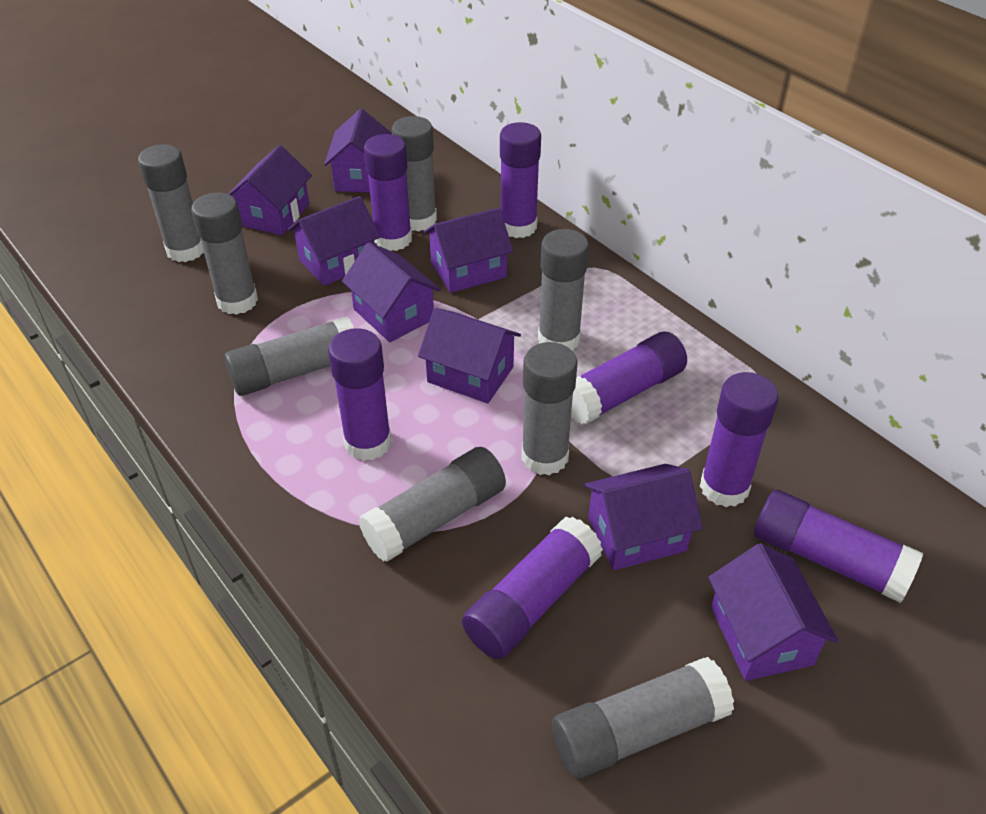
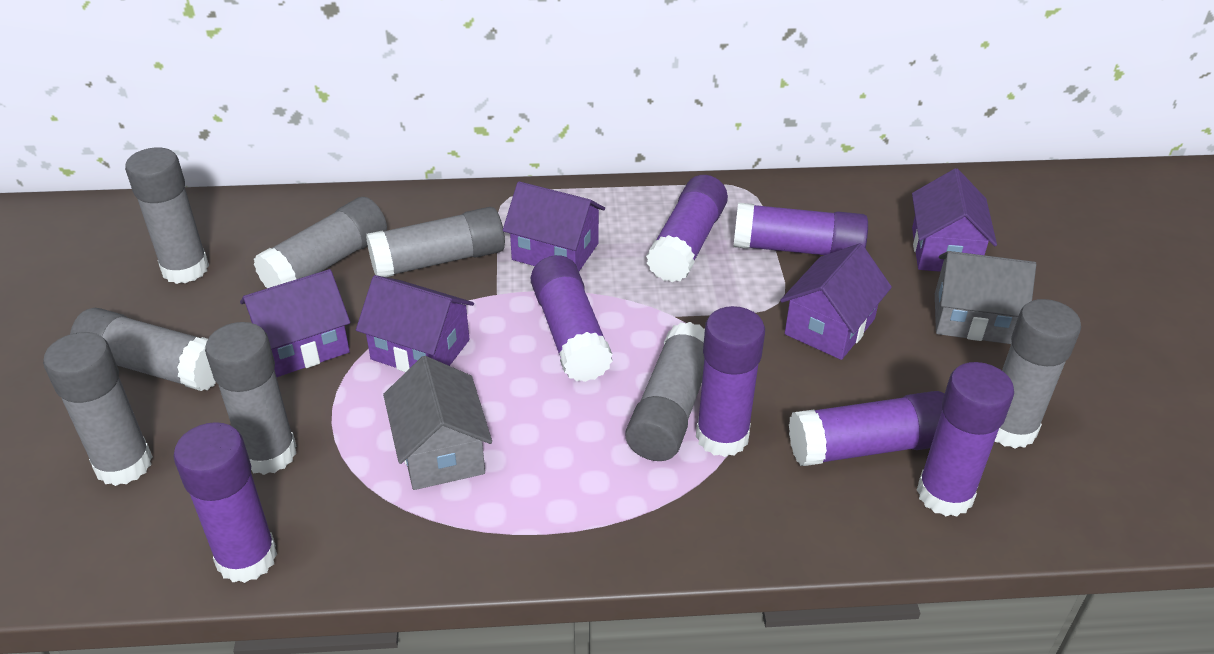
grey house: none = 0 -> [383,356,492,490] [935,251,1036,344] = 2
purple house: [229,145,312,235] [288,196,380,286] [324,109,392,193] [342,242,441,342] [418,308,521,403] [424,208,513,293] [584,464,703,570] [708,543,838,681] = 8 -> [240,269,350,377] [356,275,474,372] [503,181,605,271] [780,243,892,360] [912,168,997,272] = 5

